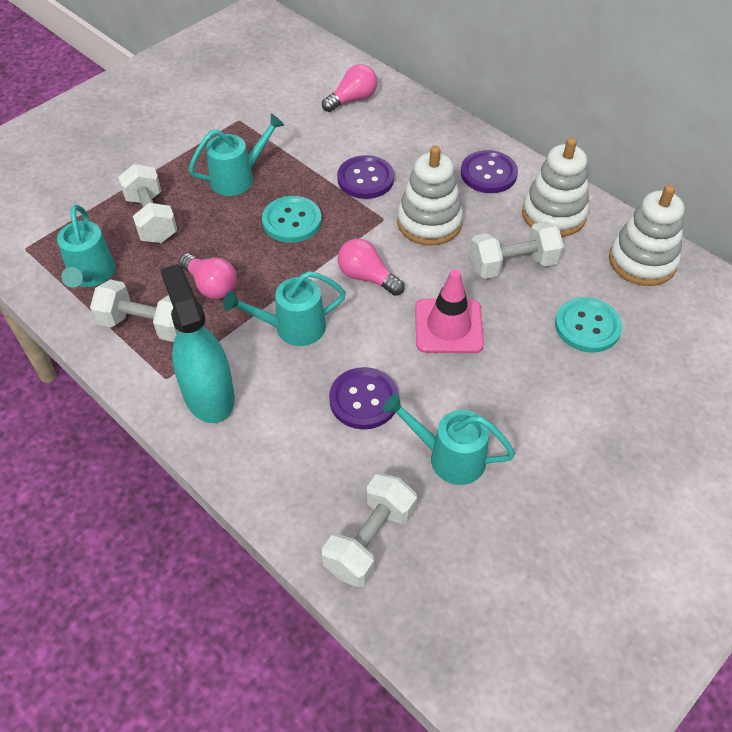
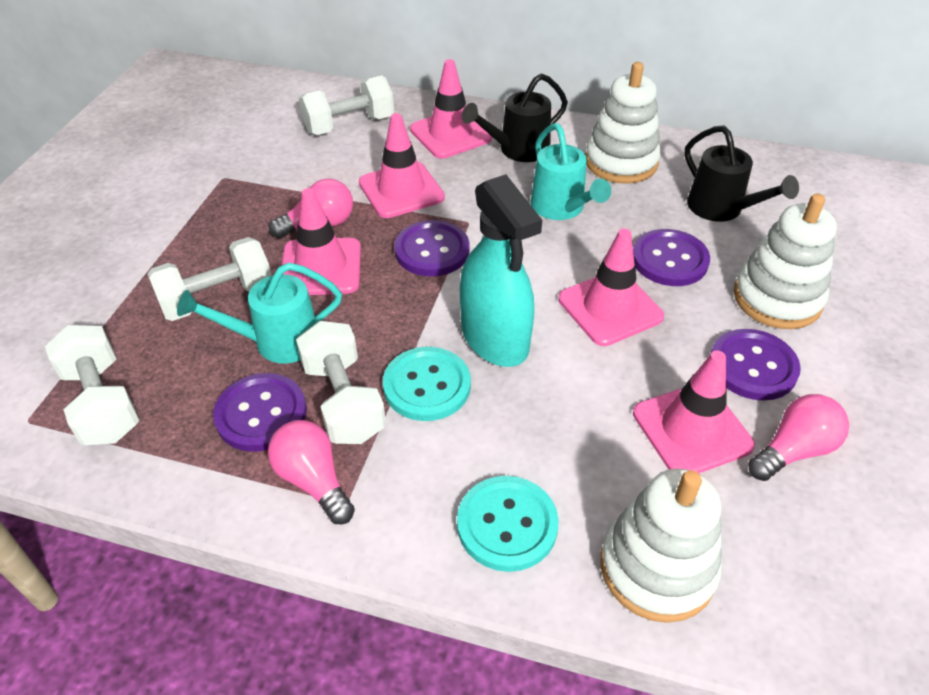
black watering can: none = 0 -> [461,73,568,162] [684,125,799,222] = 2
pink traffic cone: [415,269,484,353] = 1 -> [281,188,361,295] [359,113,445,218] [410,59,492,159] [558,228,664,346] [633,351,755,473] = 5
purple button: [329,367,399,429] [337,155,394,199] [461,150,518,193] = 3 -> [213,373,307,452] [394,220,470,276] [633,229,710,286] [711,329,801,401] = 4
turquoise watering can: [57,205,116,288] [189,114,285,196] [223,271,346,346] [383,393,515,485] = 4 -> [177,263,342,363] [530,123,611,220] = 2

